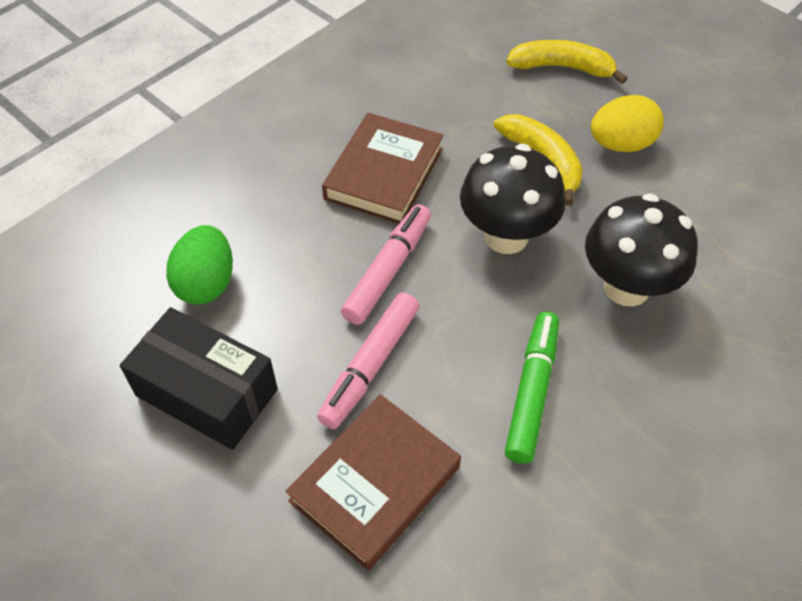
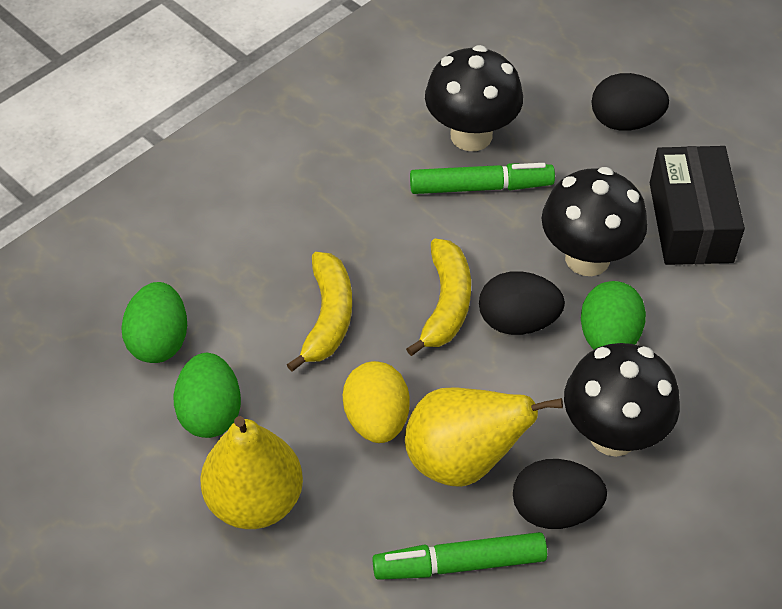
black egg: none = 0 -> [479,271,565,335] [513,459,607,529] [591,73,669,131] = 3
black mushroom: [460,144,565,254] [585,193,698,307] = 2 -> [425,45,523,151] [541,167,647,276] [564,343,680,457] = 3
brown book: [285,394,461,571] [322,113,444,224] = 2 -> none = 0
green egg: [166,225,233,304] = 1 -> [121,282,187,363] [174,353,241,438] [581,281,646,350] = 3
green marker: [505,311,559,464] = 1 -> [372,532,547,580] [410,163,555,194] = 2
pink marker: [317,292,419,429] [341,204,431,325] = 2 -> none = 0
yellow pear: none = 0 -> [200,416,303,529] [405,387,563,487] = 2

